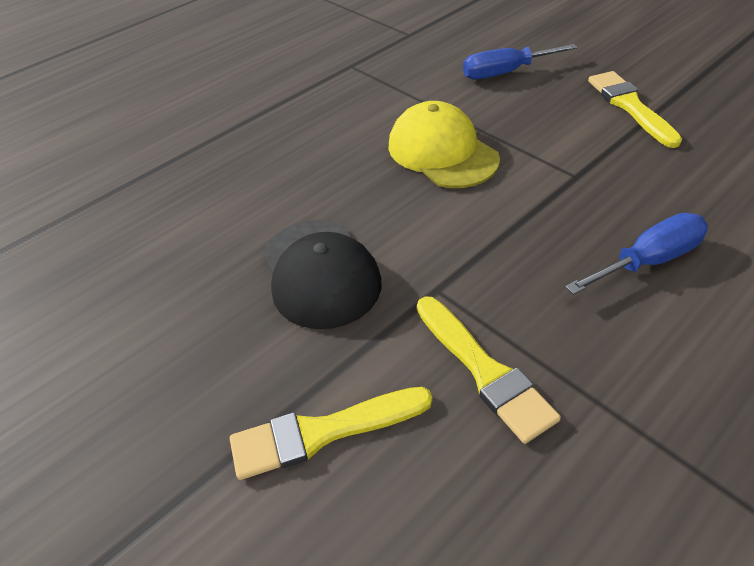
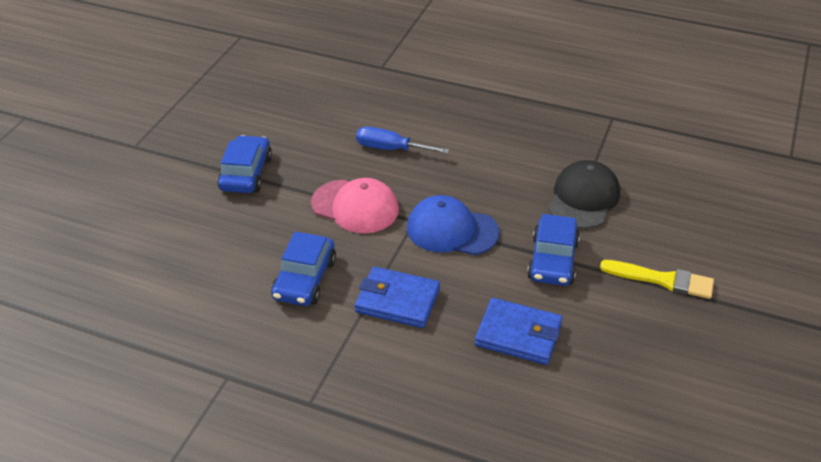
blue cap: none = 0 -> [407,195,500,255] = 1
blue car: none = 0 -> [217,135,272,193] [271,232,336,306] [527,214,580,286] = 3
blue screwdriver: [463,44,578,79] [565,213,708,295] = 2 -> [356,126,449,154] = 1
blue wallet: none = 0 -> [355,266,440,328] [475,298,562,365] = 2
pink cap: none = 0 -> [311,178,399,233] = 1
yellow brush: [230,387,433,480] [417,296,561,444] [588,71,682,148] = 3 -> [600,260,714,299] = 1
yellow cap: [388,101,500,188] = 1 -> none = 0

